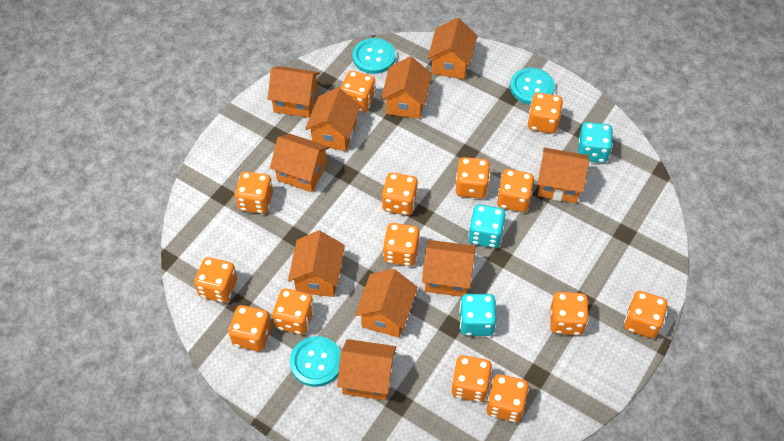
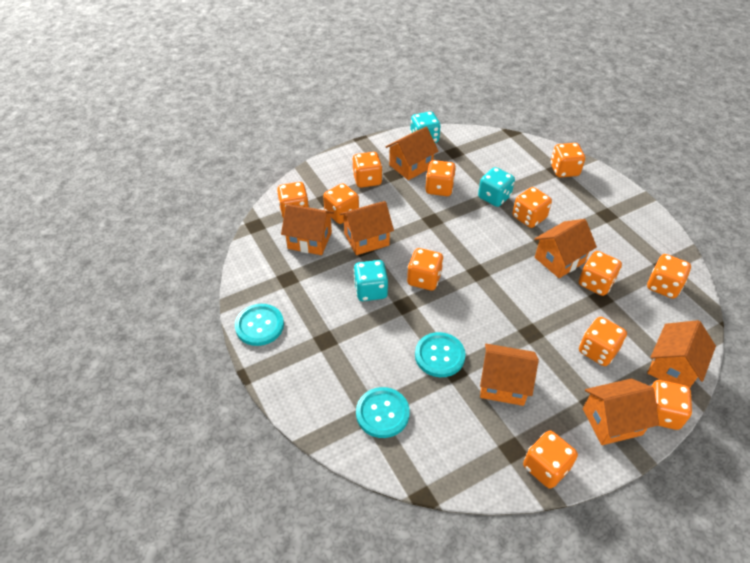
orange dice: [194,257,237,303] [228,305,271,352] [235,172,273,214] [273,289,314,335] [341,71,376,113] [382,172,418,215] [383,223,420,266] [451,355,492,402] [456,157,490,199] [486,374,529,422] [497,169,534,212] [527,92,563,134] [550,292,589,335] [624,291,668,338] = 14 -> [277,182,309,219] [323,183,359,224] [353,152,383,188] [407,248,444,291] [425,160,456,196] [513,187,552,228] [523,430,578,489] [551,143,585,177] [579,251,622,296] [579,317,627,366] [647,254,691,299] [652,380,692,430] = 12
orange house: [268,66,320,118] [270,134,330,192] [288,230,345,297] [305,87,361,151] [337,339,396,401] [355,269,418,338] [381,56,432,119] [422,240,476,297] [428,18,478,79] [537,148,589,203] = 10 -> [281,204,334,255] [340,201,394,255] [386,127,438,180] [480,344,539,406] [534,219,597,278] [583,378,659,445] [647,320,716,388] = 7

